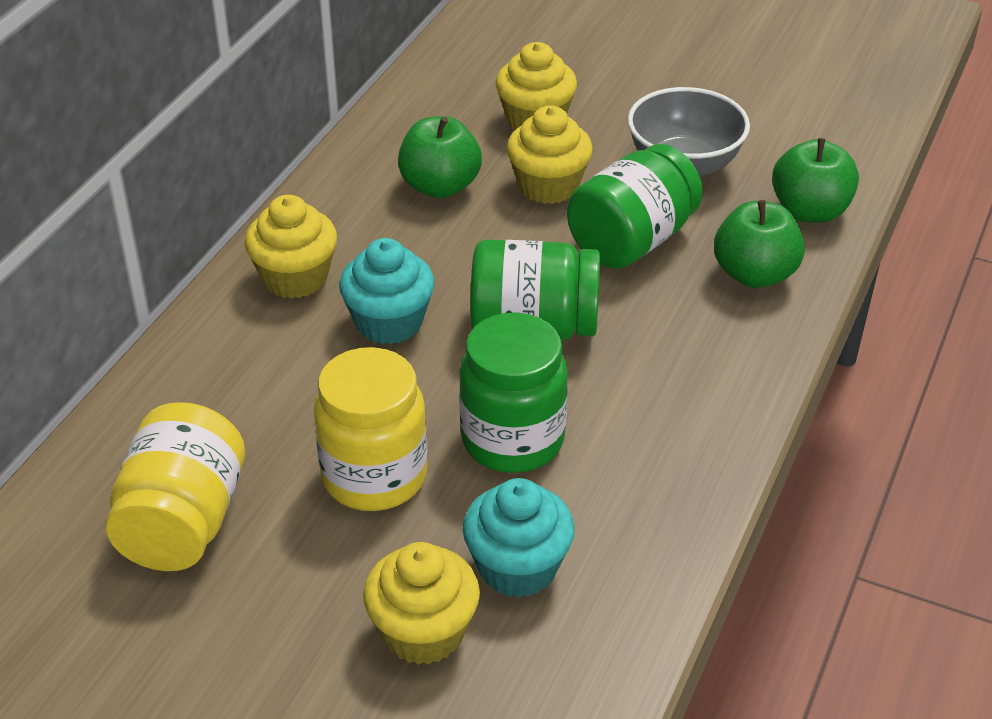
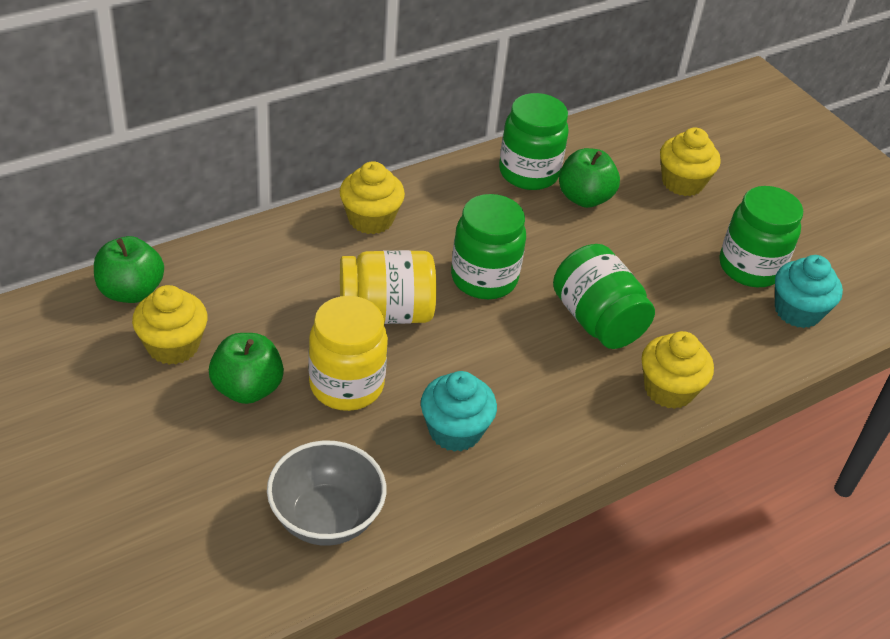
green jar: [459,312,568,473] [470,240,600,341] [567,144,703,269] = 3 -> [451,194,526,299] [499,93,569,190] [553,244,655,349] [720,186,803,287] = 4

